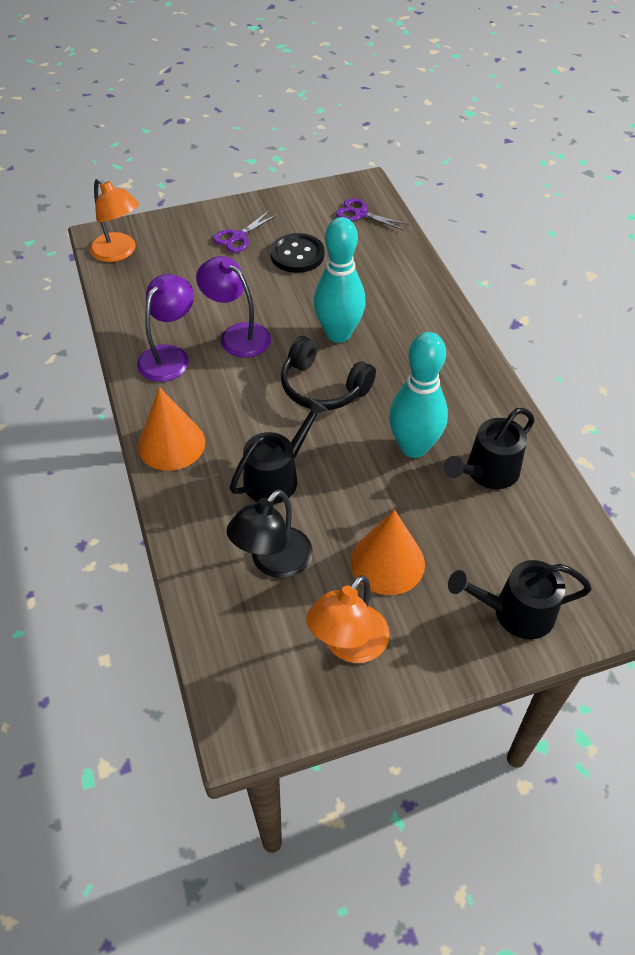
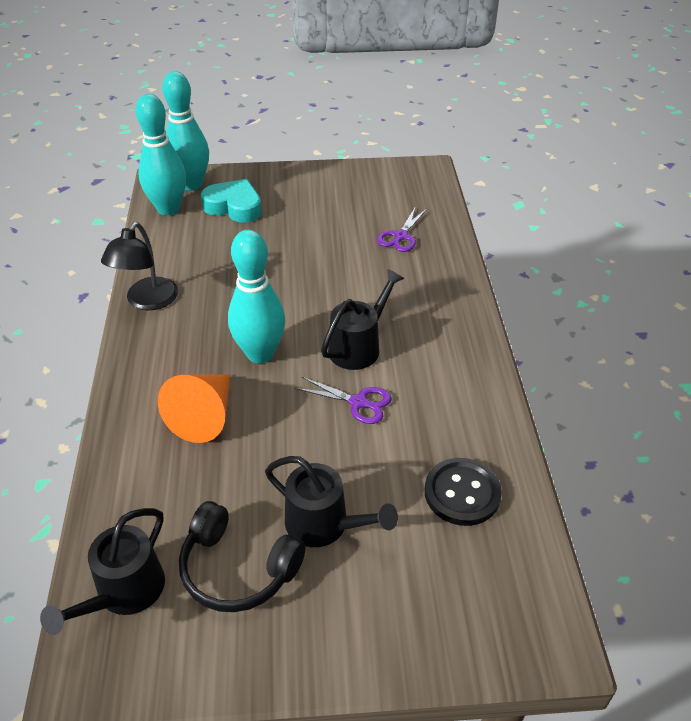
orange cone: [138,387,205,471] [351,510,425,595] = 2 -> [158,374,231,443] = 1
orange lamp: [90,178,139,262] [306,575,390,663] = 2 -> none = 0
purple lamp: [137,274,194,382] [196,256,271,358] = 2 -> none = 0
turquoise bowling pin: [314,217,366,342] [389,332,448,458] = 2 -> [135,94,186,215] [162,71,209,190] [228,230,285,363] = 3
turquoise heart: none = 0 -> [201,179,262,223] = 1

